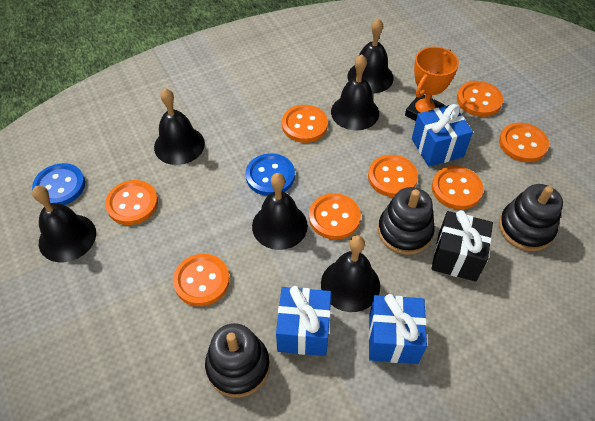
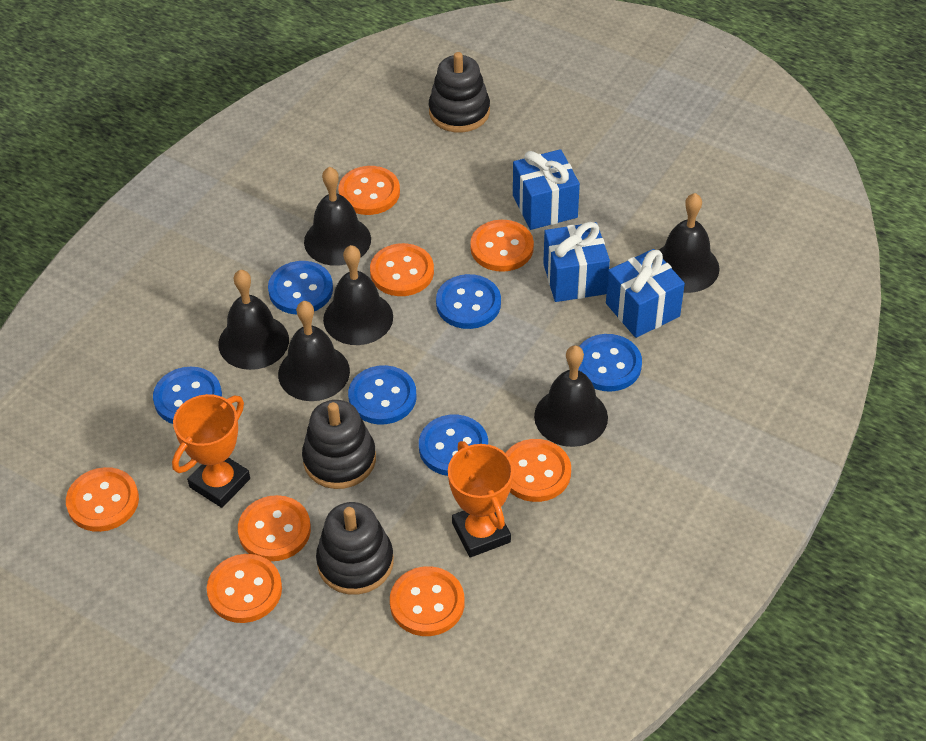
black gift: [431,210,493,282] = 1 -> none = 0
blue button: [32,163,85,205] [246,153,295,196] = 2 -> [153,367,222,424] [268,261,333,315] [348,365,416,425] [419,415,488,476] [436,274,501,329] [578,334,642,392] = 6
orange trophy: [405,47,459,121] = 1 -> [172,394,250,508] [448,441,514,558] = 2

